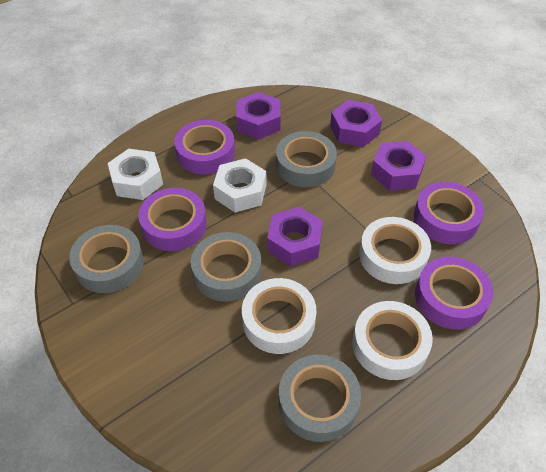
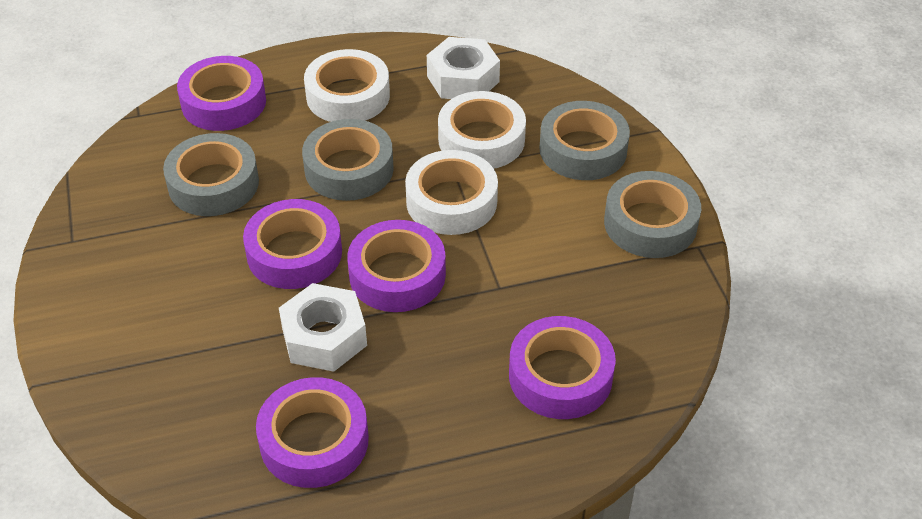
purple nut: [236,92,281,139] [267,207,323,266] [330,100,382,147] [371,141,427,191] = 4 -> none = 0
purple tape: [138,188,207,251] [174,120,235,174] [414,182,484,244] [415,257,493,329] = 4 -> [177,56,266,131] [243,199,342,289] [256,377,369,488] [347,220,446,312] [509,316,616,419] = 5

